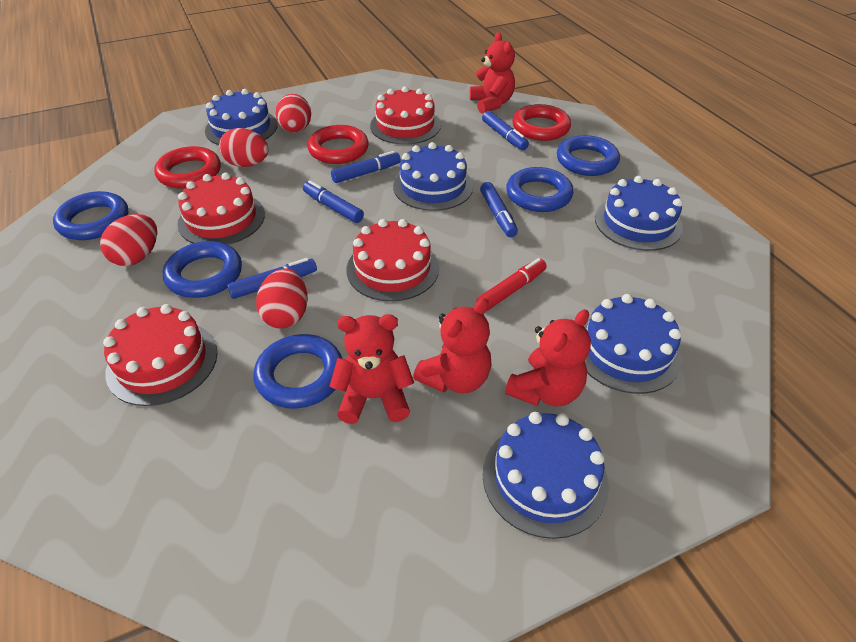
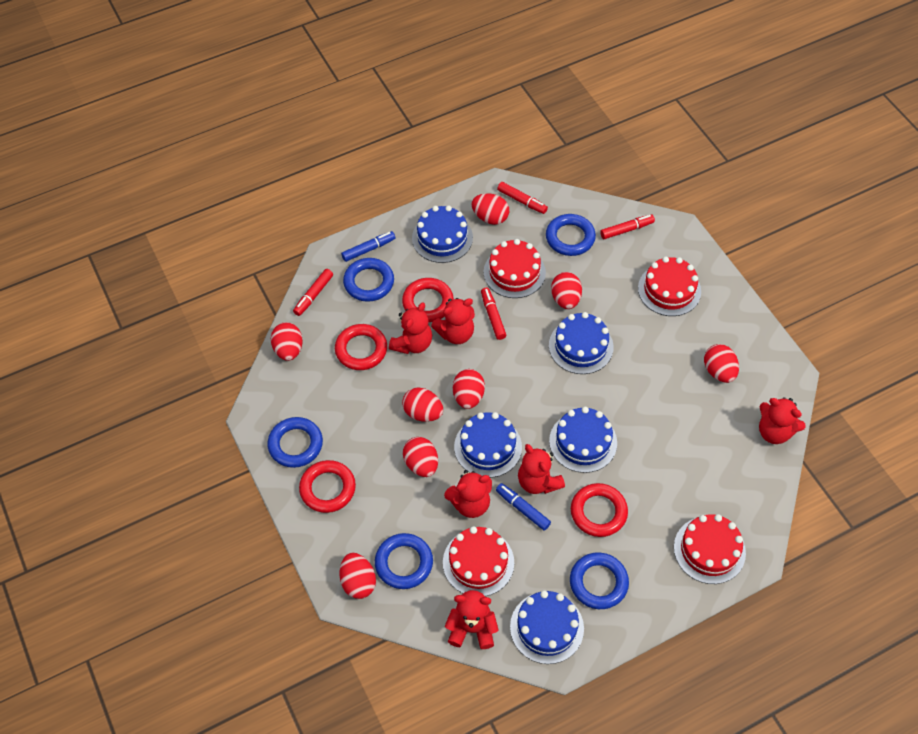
blue marker: [227,258,317,299] [303,180,364,223] [331,151,401,183] [480,182,518,237] [482,111,529,150] = 5 -> [341,231,395,262] [496,483,551,530] = 2
red egg: [100,214,157,266] [219,128,268,167] [256,268,308,329] [275,94,311,133] = 4 -> [271,322,303,361] [339,553,376,599] [402,387,443,422] [403,437,438,477] [453,369,485,409] [471,193,509,225] [551,272,582,309] [704,344,739,383] = 8
red marker: [476,258,547,311] = 1 -> [293,269,333,316] [481,288,506,340] [497,182,548,214] [600,214,655,239] = 4
red ring: [154,146,221,189] [307,125,369,164] [513,104,571,141] = 3 -> [299,460,356,513] [335,324,387,370] [402,278,454,322] [571,483,628,537] = 4
red teddy bear: [329,314,414,424] [413,298,492,393] [470,33,515,114] [505,309,591,406] = 4 -> [389,303,432,354] [431,298,475,344] [444,470,492,518] [445,590,499,649] [518,444,565,494] [759,397,806,444] = 6

